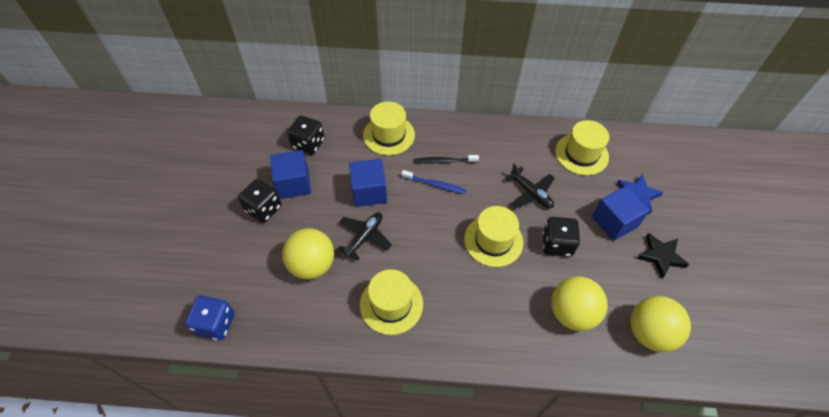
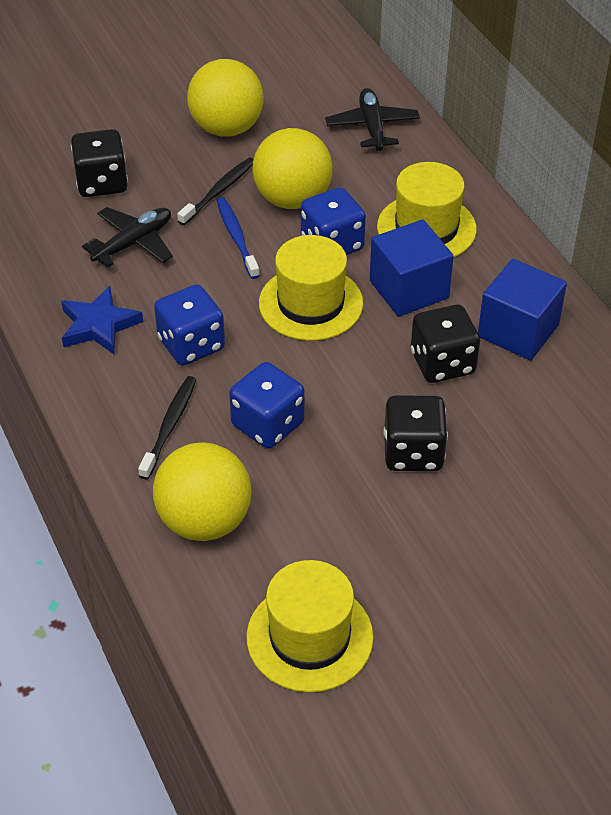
black star: [637,233,689,278] = 1 -> none = 0
black toothbrush: [414,155,479,164] = 1 -> [138,376,197,480] [177,157,254,225] = 2
blue cube: [270,150,311,199] [349,159,387,207] [592,186,650,241] = 3 -> [370,220,454,317] [478,259,567,360] = 2
blue dice: [185,296,235,341] = 1 -> [154,285,225,365] [229,362,305,449] [301,187,366,255] = 3
yellow hat: [360,269,423,335] [363,102,415,155] [464,206,523,267] [555,120,609,175] = 4 -> [246,560,374,693] [259,235,363,341] [377,162,477,258] = 3

